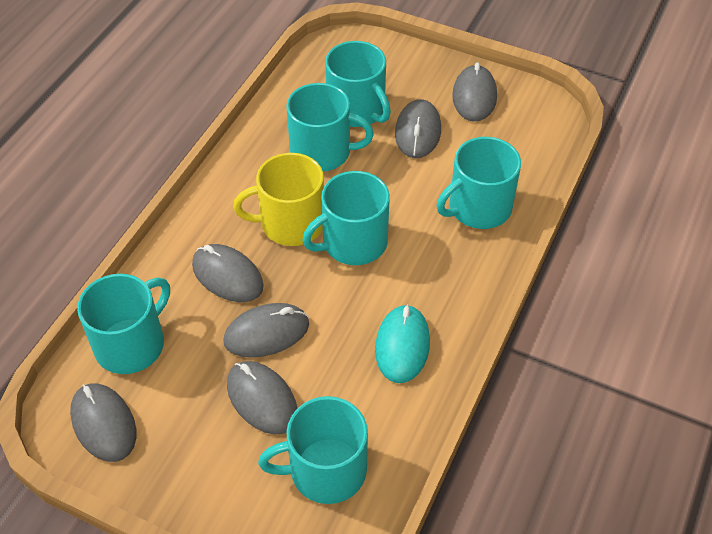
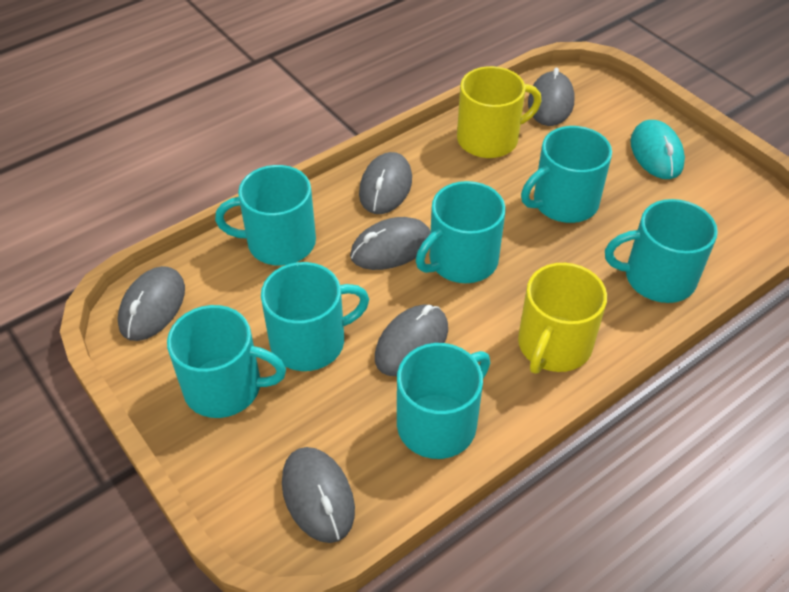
turquoise mug: [77,274,170,374] [258,396,368,504] [286,83,374,172] [302,171,390,265] [325,41,391,127] [437,137,521,229] = 6 -> [167,305,286,418] [215,165,316,265] [261,262,369,371] [397,343,490,459] [416,181,506,283] [521,126,612,223] [605,199,718,303] = 7
yellow mug: [233,153,324,246] = 1 -> [457,66,541,158] [518,263,607,374] = 2

